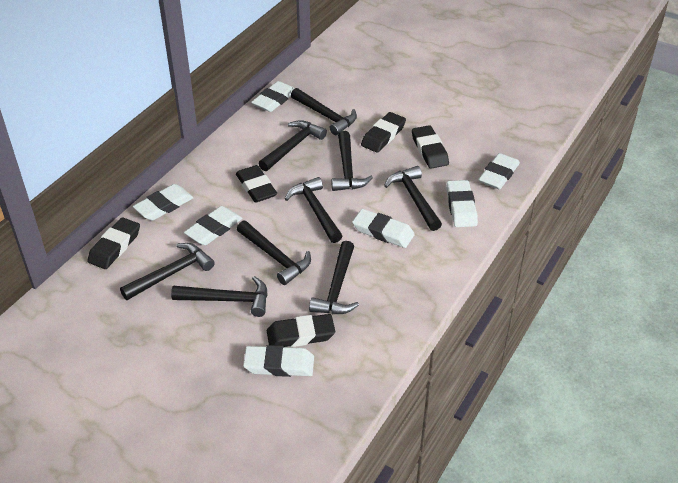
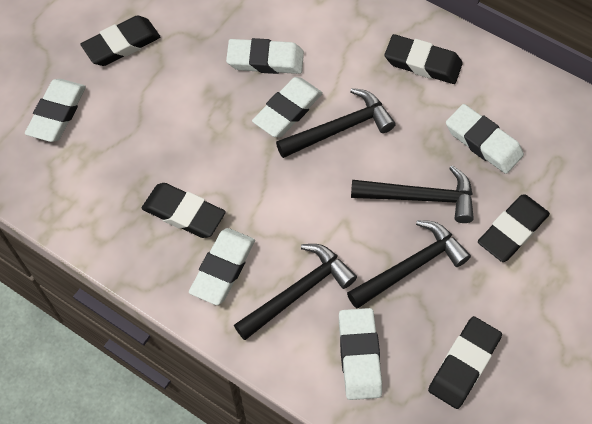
black hammer: [120,243,215,300] [171,276,268,317] [237,221,311,285] [258,120,327,171] [285,177,342,243] [291,88,357,135] [309,241,359,314] [331,131,373,191] [384,166,442,231] = 9 -> [234,244,357,340] [276,88,396,158] [347,220,471,309] [351,165,474,223] = 4
white eraser: [133,184,193,221] [184,206,242,245] [243,345,314,377] [251,81,295,112] [352,209,415,248] [446,180,478,227] [478,153,520,190] = 7 -> [25,79,86,142] [189,228,255,305] [226,38,304,74] [252,77,323,137] [339,308,382,400] [446,104,524,174] = 6

